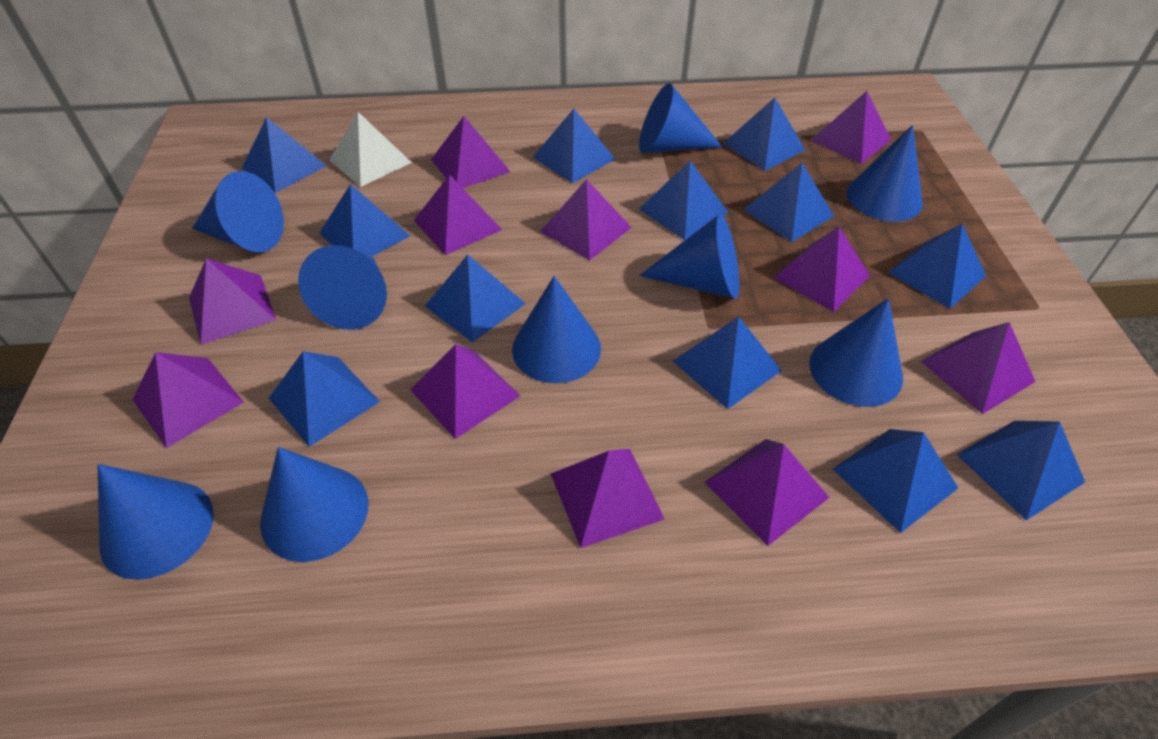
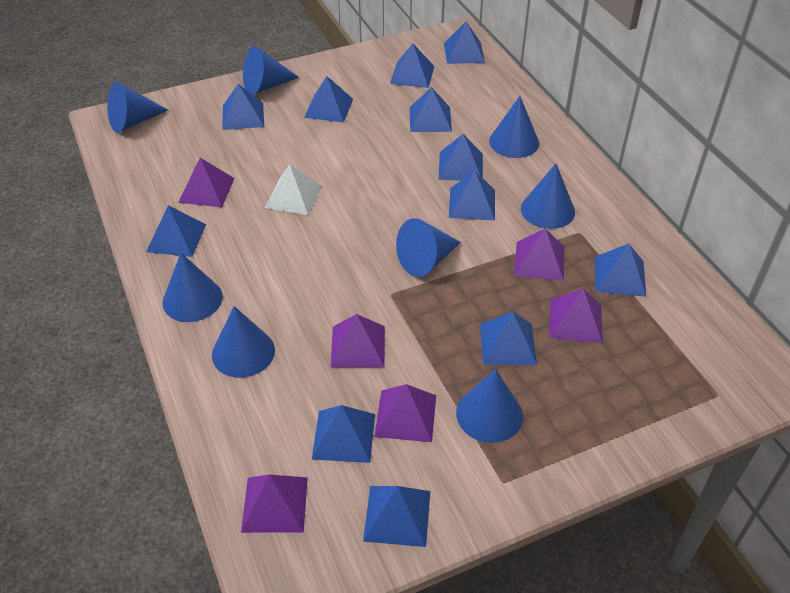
blue cone: [98,464,214,580] [192,171,284,252] [260,447,368,562] [298,245,387,330] [512,276,601,383] [639,83,722,153] [639,214,740,299] [809,298,903,407] [847,125,923,222] = 9 -> [107,82,168,133] [163,253,223,322] [212,306,275,378] [243,47,299,95] [396,218,461,277] [456,369,523,443] [489,96,539,158] [521,163,575,229] = 8
purple pyramid: [132,352,244,448] [189,258,276,345] [410,344,520,439] [414,175,502,255] [431,116,510,188] [540,179,632,261] [551,449,665,548] [705,439,830,546] [773,227,870,312] [811,91,891,164] [921,322,1035,414] = 11 -> [178,158,235,207] [241,475,308,533] [331,314,385,368] [374,384,436,442] [514,228,565,281] [550,289,603,344] = 6

